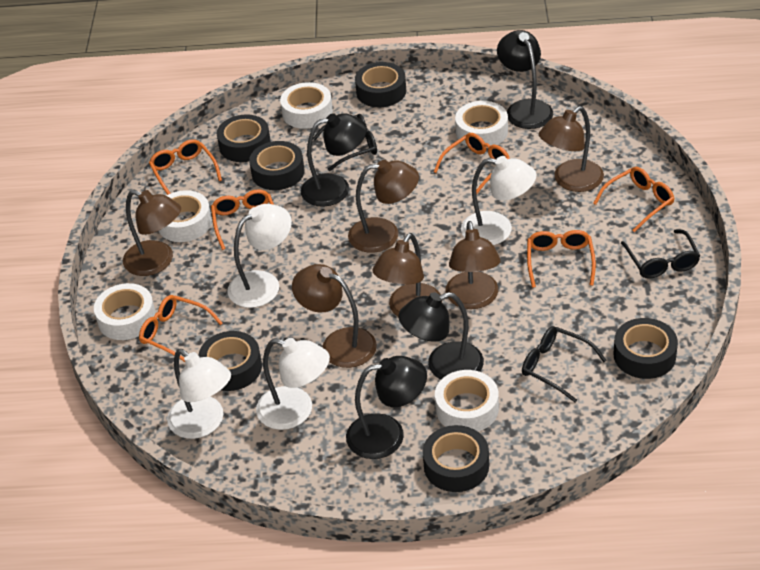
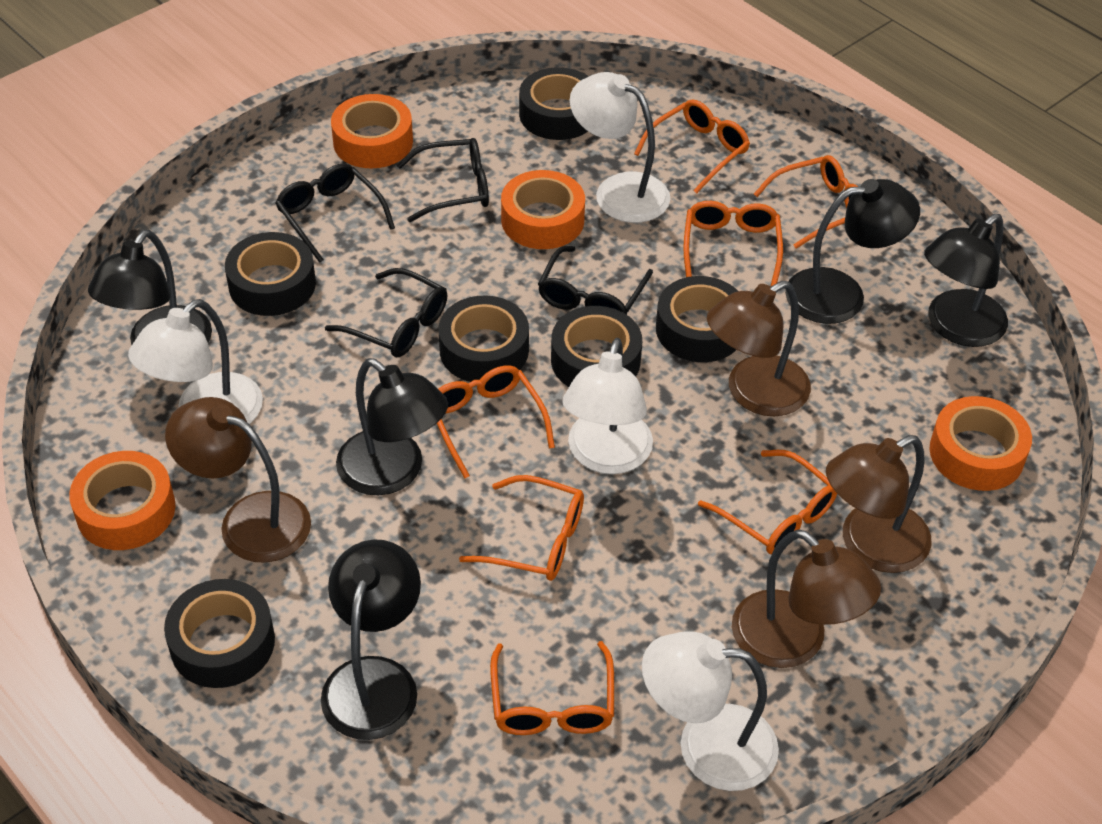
black glasses: [313,114,377,171] [522,326,607,402] [621,229,700,279] = 3 -> [275,163,395,263] [325,268,447,357] [397,138,489,222] [538,246,653,315] = 4
black lamp: [301,113,367,207] [346,356,427,459] [399,292,484,380] [497,30,553,129] = 4 -> [88,230,212,345] [321,539,421,740] [336,358,448,495] [785,179,920,324] [924,214,1008,347] = 5
brown lamp: [123,190,181,276] [292,264,377,368] [348,160,419,253] [372,233,441,317] [446,221,501,309] [539,106,604,192] = 6 -> [165,397,311,563] [707,281,811,416] [732,529,881,668] [826,435,932,573] = 4
orange glasses: [139,295,222,362] [149,139,222,195] [211,189,274,250] [434,133,510,194] [527,230,596,288] [593,167,675,233] = 6 -> [437,366,555,479] [459,475,584,581] [490,641,614,735] [634,99,750,194] [683,201,783,286] [698,450,837,554] [754,155,858,249] = 7
orange tape: none = 0 -> [69,451,176,550] [331,94,413,168] [501,170,585,249] [929,396,1032,491] = 4
white tape: [94,283,156,340] [159,190,212,242] [280,82,333,129] [435,370,499,431] [455,101,508,148] = 5 -> none = 0

